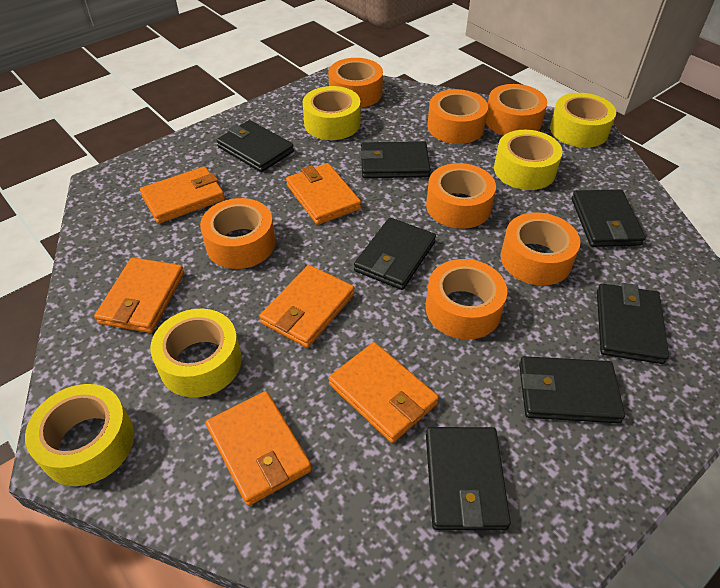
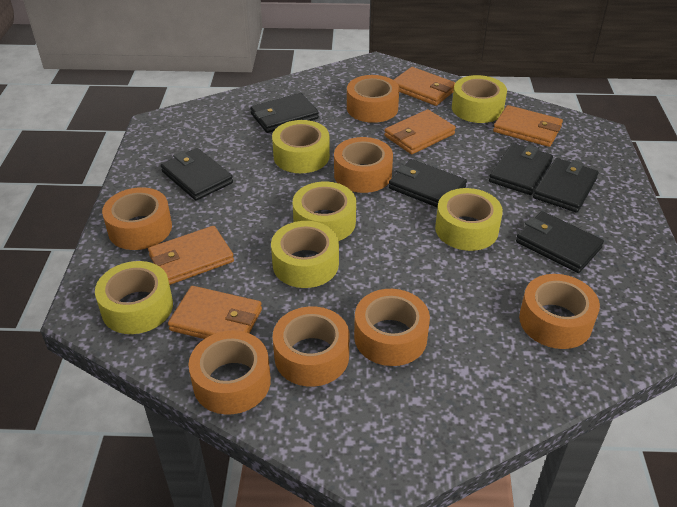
black wallet: [217,120,294,172] [354,218,436,290] [360,141,431,178] [426,427,511,530] [519,356,625,423] [572,189,646,247] [597,283,669,364] = 7 -> [161,148,233,201] [250,93,319,133] [389,159,467,208] [489,143,553,195] [516,211,604,273] [533,158,599,213] = 6
orange wallet: [94,257,184,333] [140,166,225,224] [206,391,312,506] [259,265,355,348] [286,163,361,225] [328,342,439,443] = 6 -> [148,226,234,285] [168,286,262,339] [384,109,456,154] [394,67,456,106] [493,105,563,147] = 5
yellow tape: [25,384,134,486] [150,309,242,398] [303,86,360,140] [494,130,563,190] [550,93,616,148] = 5 -> [95,261,173,334] [271,221,339,288] [272,120,330,173] [293,182,356,241] [435,188,503,251] [452,75,507,123] = 6

